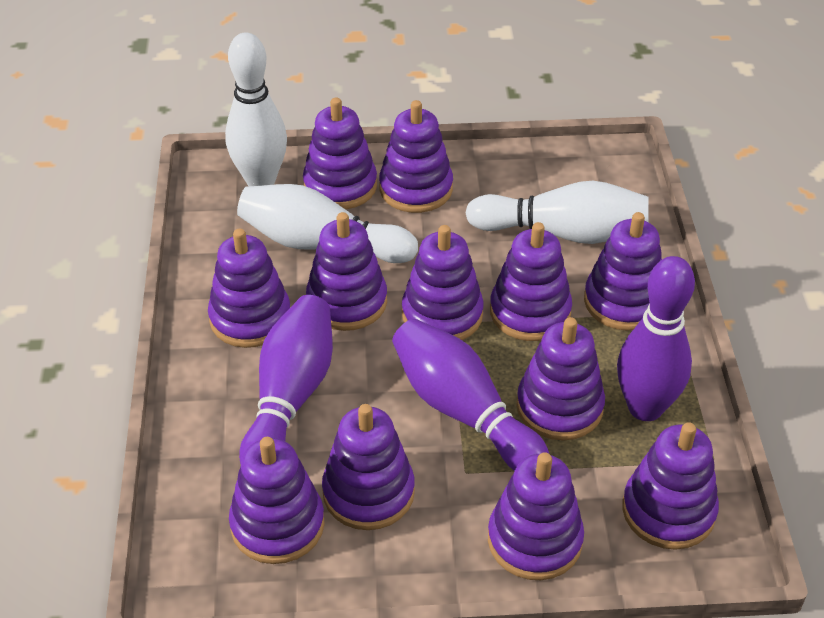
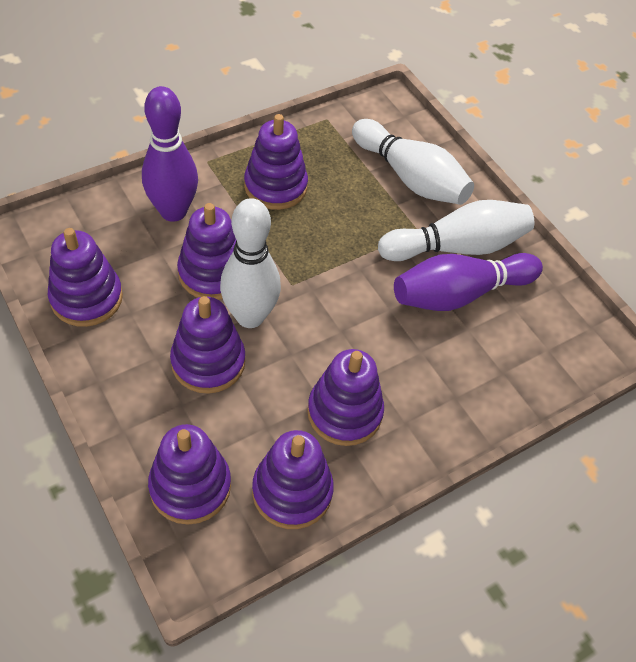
purple bowling pin: [239,295,333,464] [392,319,549,471] [617,256,695,421] = 3 -> [142,86,198,222] [394,253,543,311] = 2
purple stacking toy: [208,229,290,348] [229,437,325,564] [303,97,377,209] [306,212,387,331] [322,404,415,530] [379,100,453,213] [402,225,484,340] [488,452,584,580] [490,222,572,341] [517,317,605,440] [584,212,662,331] [622,422,719,550] = 12 -> [48,228,123,327] [148,424,231,525] [170,296,245,394] [177,203,236,300] [244,114,308,210] [252,430,334,529] [307,349,384,446] = 7

